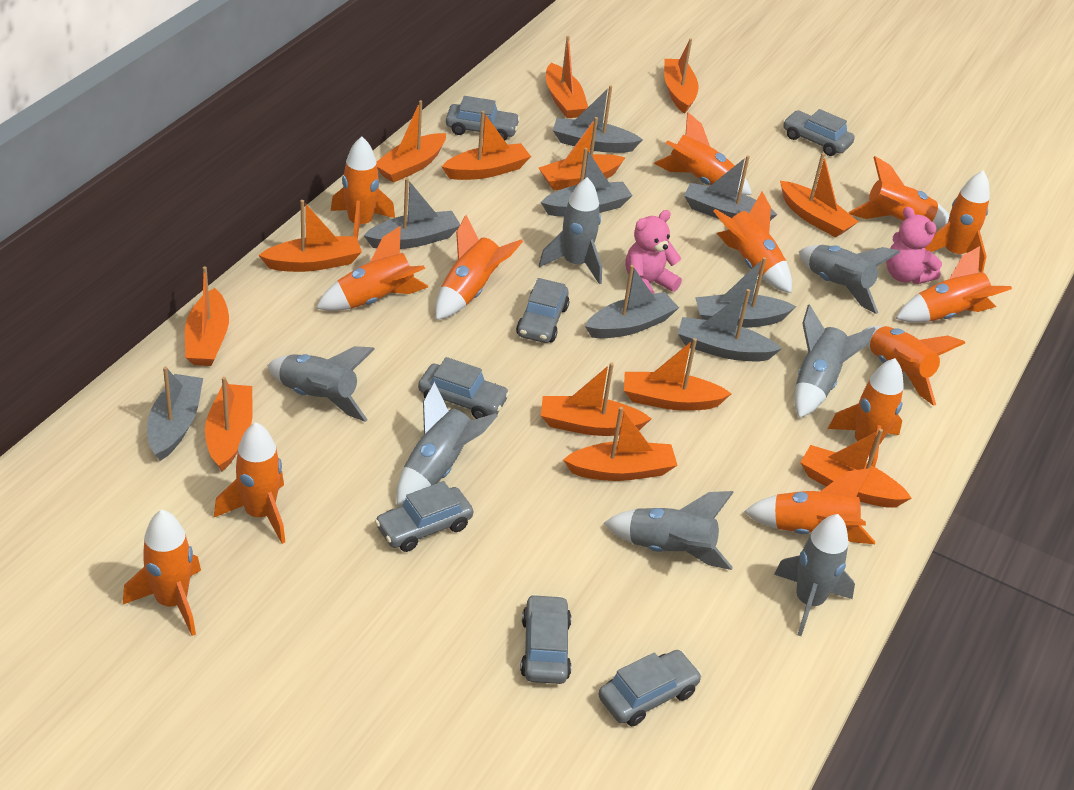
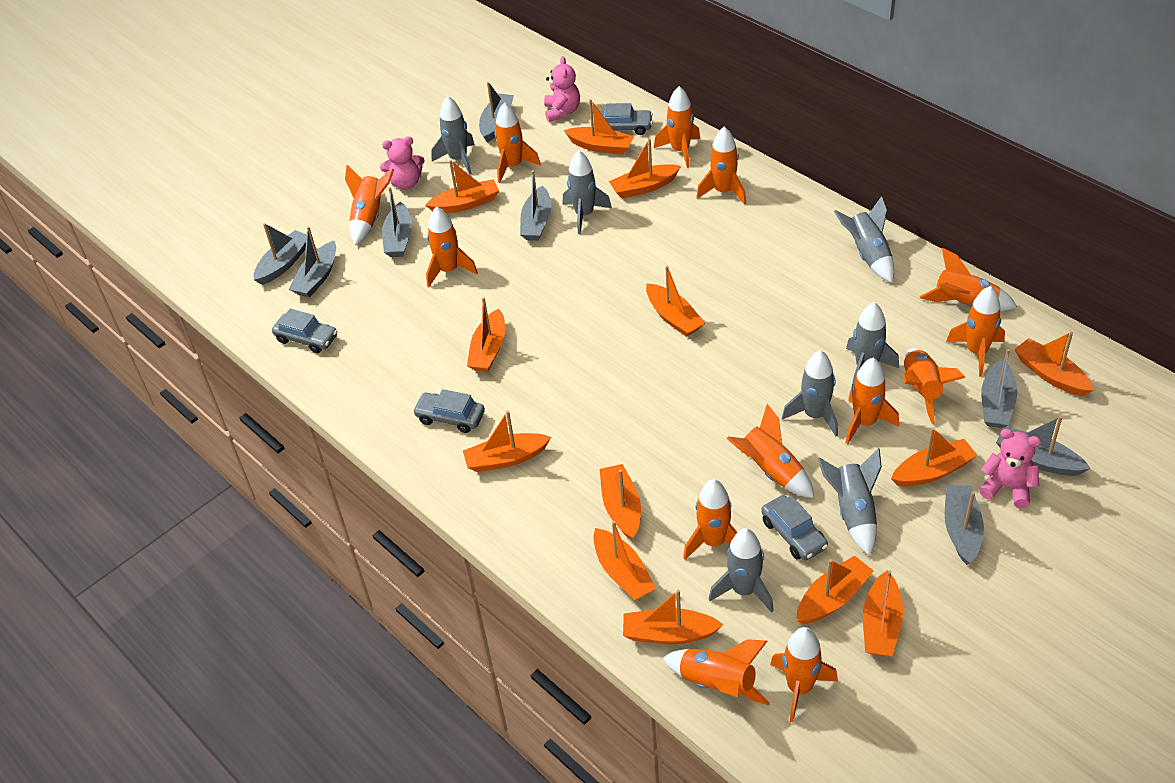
grey car: [375,481,473,552] [418,357,510,419] [446,96,520,140] [516,278,569,343] [520,594,571,684] [598,650,702,726] [783,109,855,156] = 7 -> [272,309,337,353] [413,389,485,433] [600,103,653,135] [761,495,828,560] = 4
pink teddy bear: [626,210,682,294] [886,207,942,284] = 2 -> [380,136,425,190] [544,56,580,122] [979,429,1041,509] = 3

